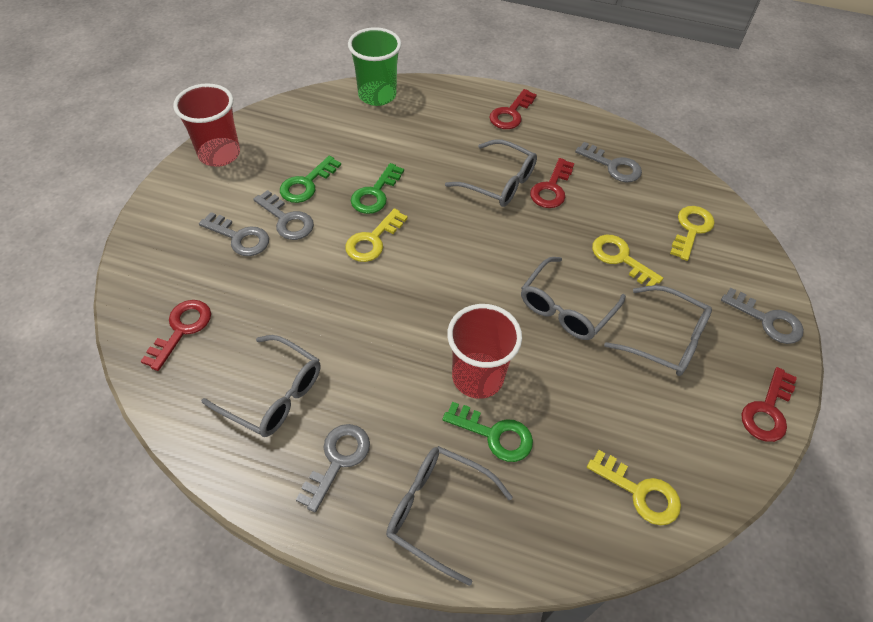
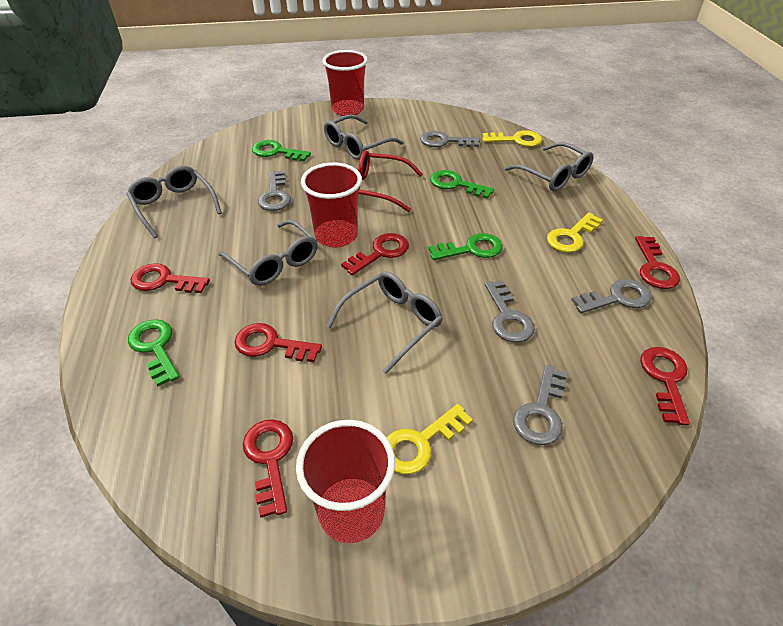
green cup: [348,27,401,106] = 1 -> none = 0
green key: [280,156,341,203] [351,163,404,214] [442,402,533,462] = 3 -> [128,319,180,386] [252,140,311,161] [428,233,503,260] [430,170,494,199] = 4
red cup: [173,83,240,167] [447,304,522,399] = 2 -> [296,420,395,543] [301,162,362,247] [323,50,368,116] = 3
red glasses: none = 0 -> [357,150,423,212] = 1
red key: [141,300,211,371] [489,89,537,129] [530,158,574,208] [741,367,797,442] = 4 -> [131,263,210,293] [234,323,322,362] [243,419,293,518] [341,233,409,275] [635,236,680,289] [640,347,690,425] = 6
yellow key: [345,208,408,262] [587,450,681,525] [592,235,663,286] [670,206,715,261] = 4 -> [387,404,473,474] [482,130,542,147] [547,212,603,253] = 3

